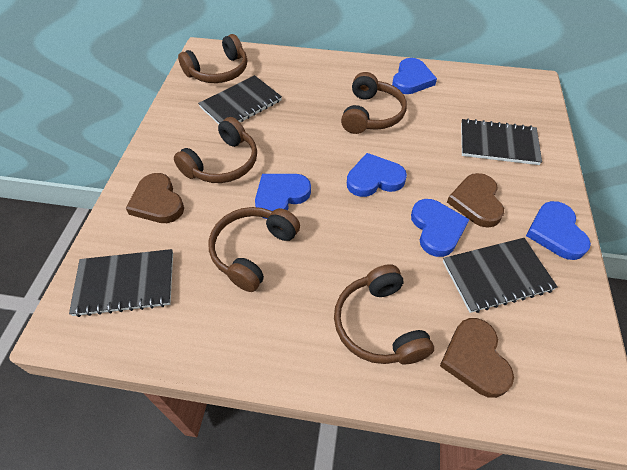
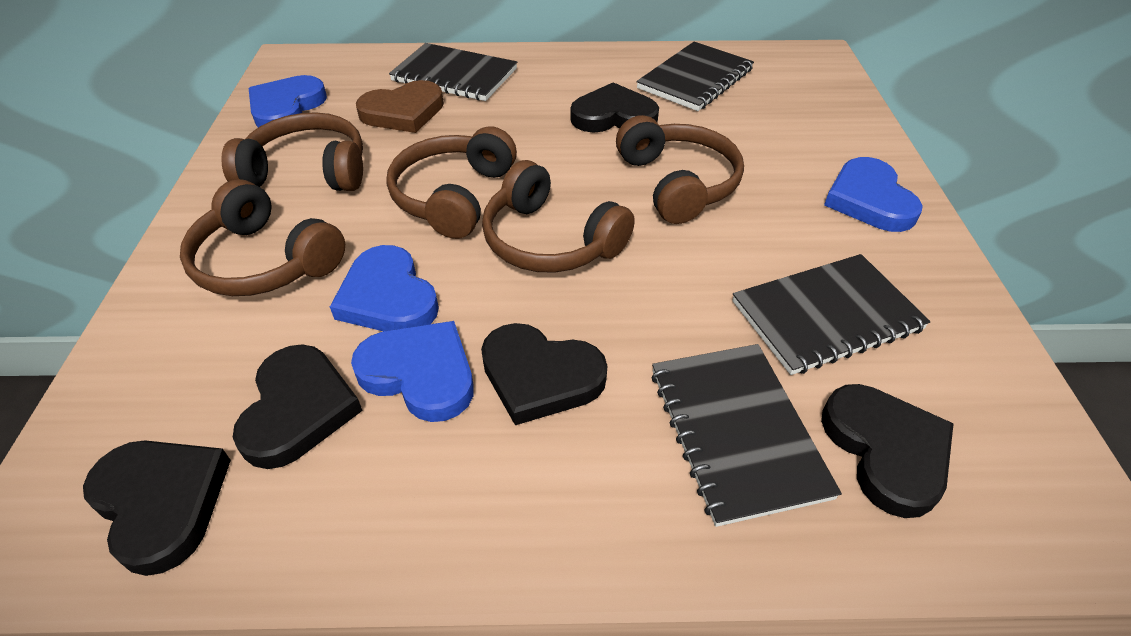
black heart: none = 0 -> [83,440,231,576] [233,344,363,469] [481,323,607,425] [570,82,659,133] [821,384,954,518] = 5
blue heart: [255,174,311,219] [347,153,407,197] [392,58,437,94] [411,199,469,257] [526,201,591,260] = 5 -> [249,75,327,127] [330,245,439,331] [351,321,474,422] [824,157,923,232] = 4
brown heart: [126,173,184,223] [440,318,514,398] [447,173,504,228] = 3 -> [356,80,444,133] = 1

